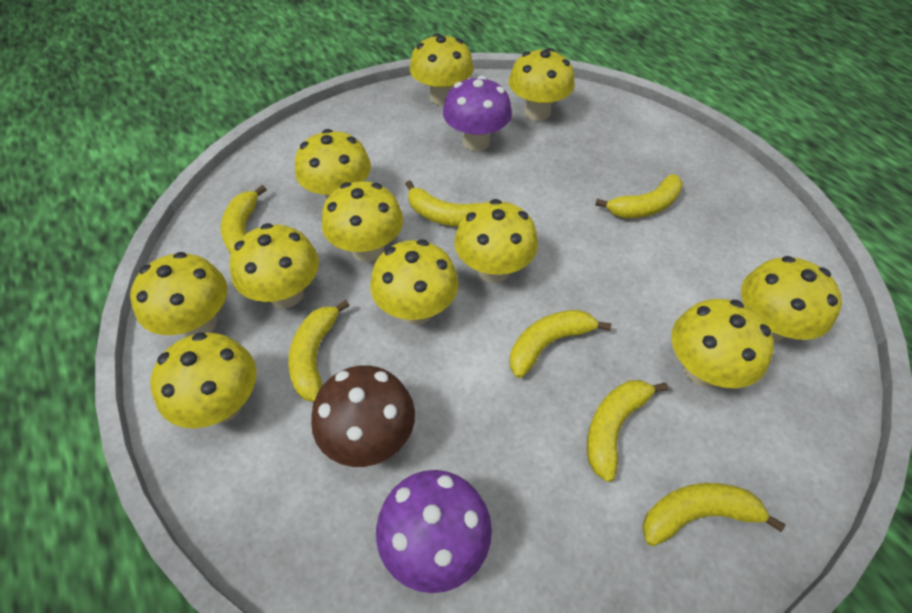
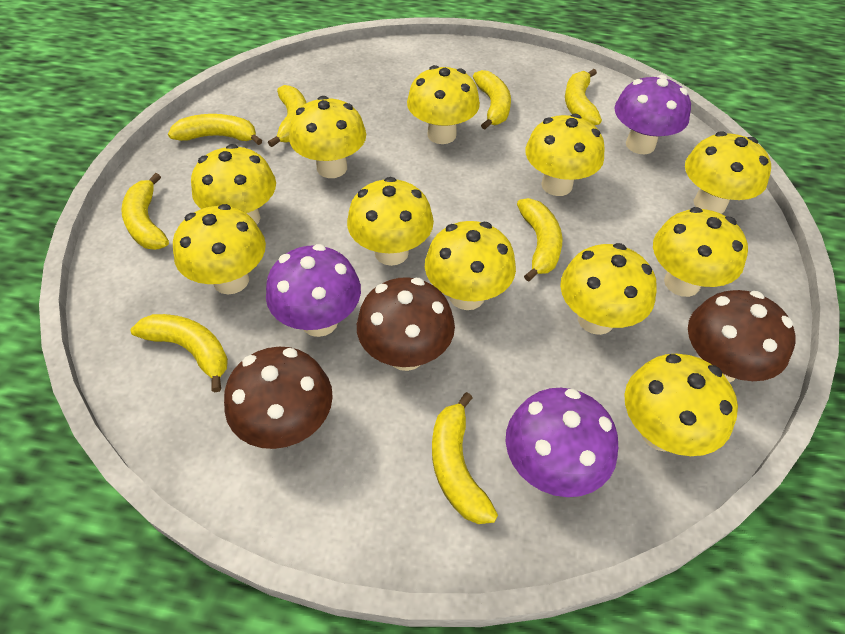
brown mushroom: [311,365,415,467] = 1 -> [224,347,333,449] [357,277,455,371] [688,290,796,383] = 3
purple mushroom: [376,470,492,593] [443,76,512,151] = 2 -> [266,244,361,337] [506,388,618,497] [615,75,691,154] = 3
yellow banana: [221,185,267,254] [288,300,350,402] [406,180,481,227] [510,310,611,378] [587,380,668,482] [595,174,683,218] [642,483,786,546] = 7 -> [121,173,169,250] [130,314,228,392] [168,114,262,145] [268,85,306,147] [432,392,498,524] [473,70,511,130] [517,198,562,282] [565,69,602,125] = 8

